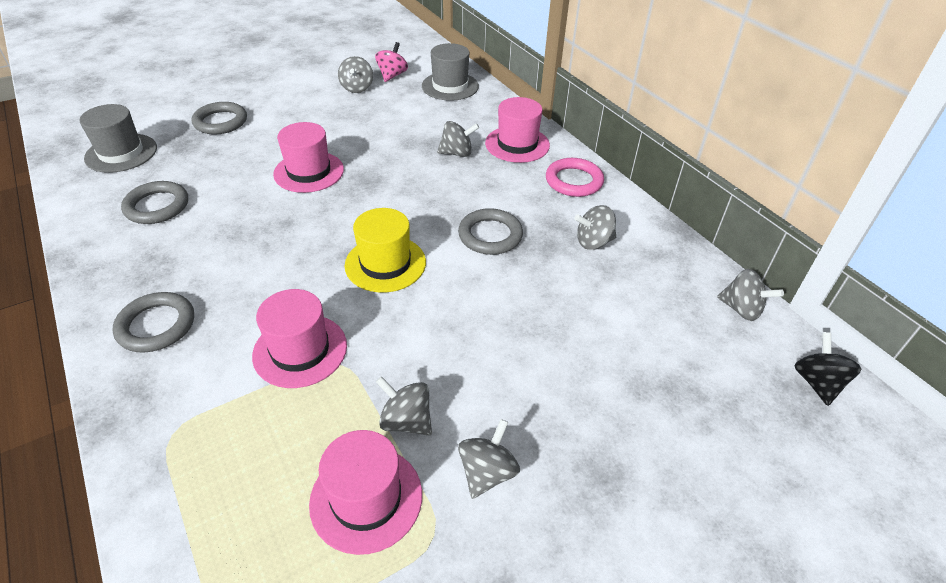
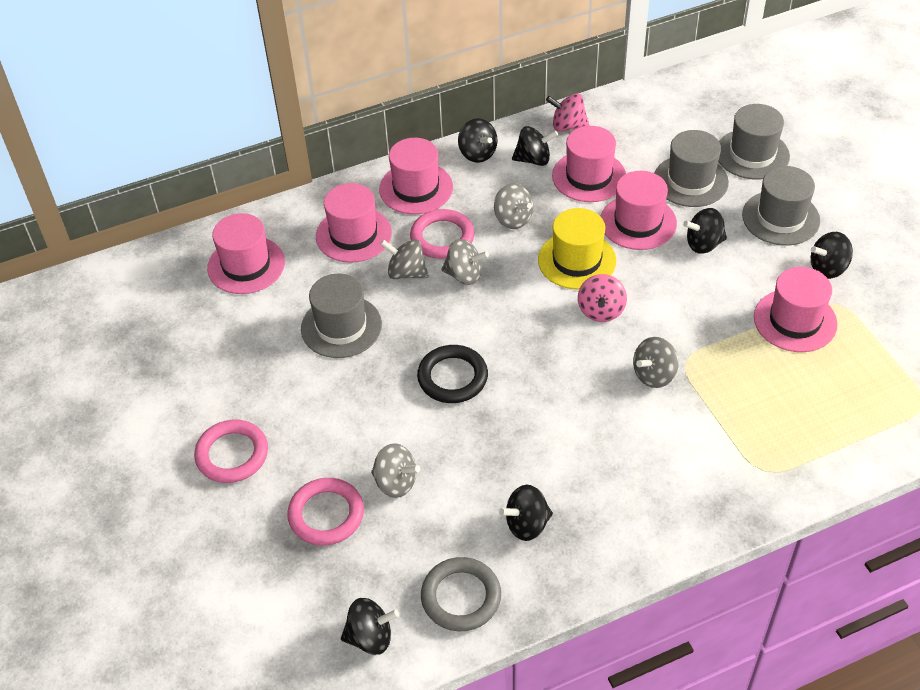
black ring: none = 0 -> [417,345,488,403] = 1
black spinning top: [795,332,861,406] = 1 -> [341,598,399,655] [458,118,498,163] [499,485,553,541] [512,126,558,166] [683,208,727,254] [811,232,853,279] = 6
grey hat: [79,104,157,173] [422,43,479,101] = 2 -> [301,274,382,358] [655,130,729,207] [718,104,790,180] [742,166,820,246] = 4
grey ring: [113,292,194,352] [121,181,188,224] [192,102,247,134] [458,208,523,255] = 4 -> [421,557,501,631] = 1
grey spinning top: [338,56,373,93] [376,376,432,436] [437,121,479,157] [458,419,520,499] [574,205,616,250] [717,269,784,321] = 6 -> [371,443,420,498] [380,240,429,279] [441,239,489,285] [494,183,533,229] [633,337,679,388] = 5
pink hat: [252,289,347,388] [273,122,344,193] [309,430,422,555] [485,97,550,163] = 4 -> [207,213,285,294] [316,183,392,263] [379,138,453,214] [552,126,626,202] [600,171,677,250] [754,267,838,352] = 6
pink ring: [546,158,604,197] = 1 -> [194,420,268,483] [287,478,364,546] [410,209,475,259] = 3
pink spinning top: [375,42,408,82] = 1 -> [546,93,590,131] [578,274,627,322] = 2

